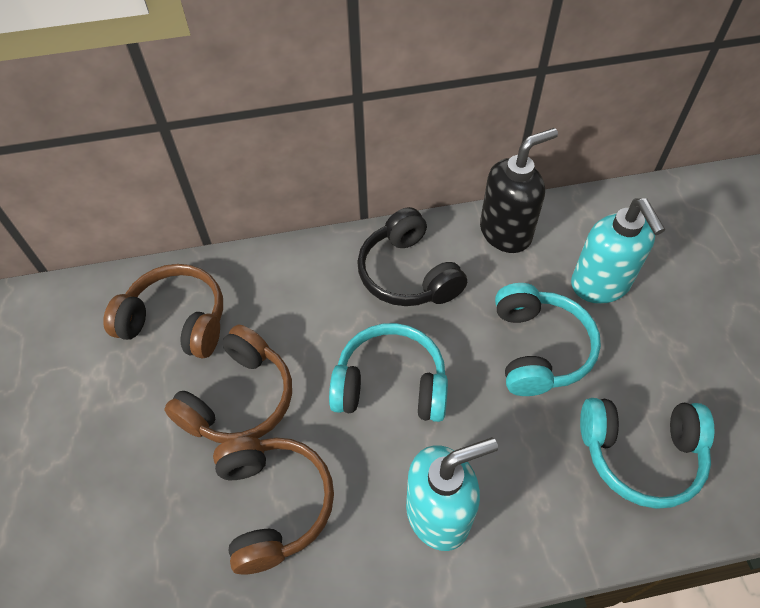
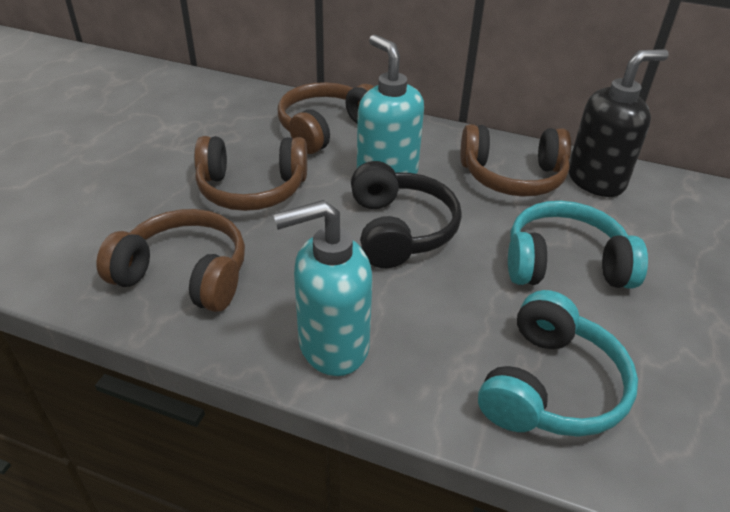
brown headphones: [103,264,223,359] [164,325,292,443] [213,437,334,575] = 3 -> [97,209,245,312] [194,136,307,211] [278,82,374,154] [460,124,571,197] = 4
turquoise headphones: [329,323,448,422] [495,283,601,396] [580,398,714,509] = 3 -> [478,290,638,437] [508,201,648,289] = 2

